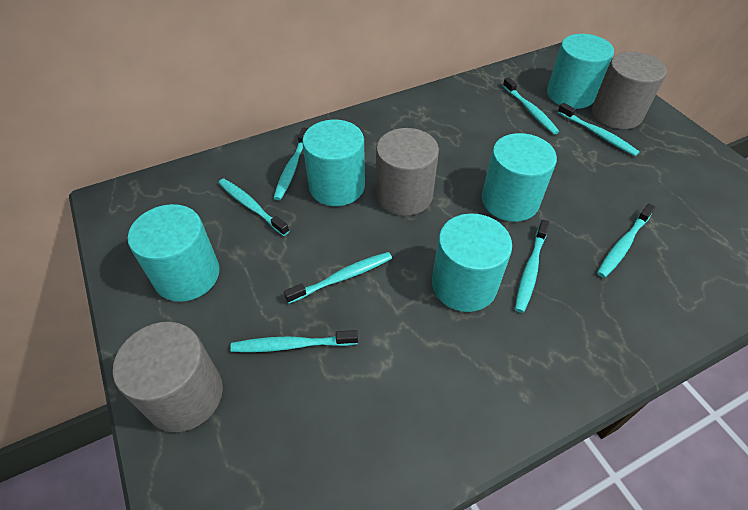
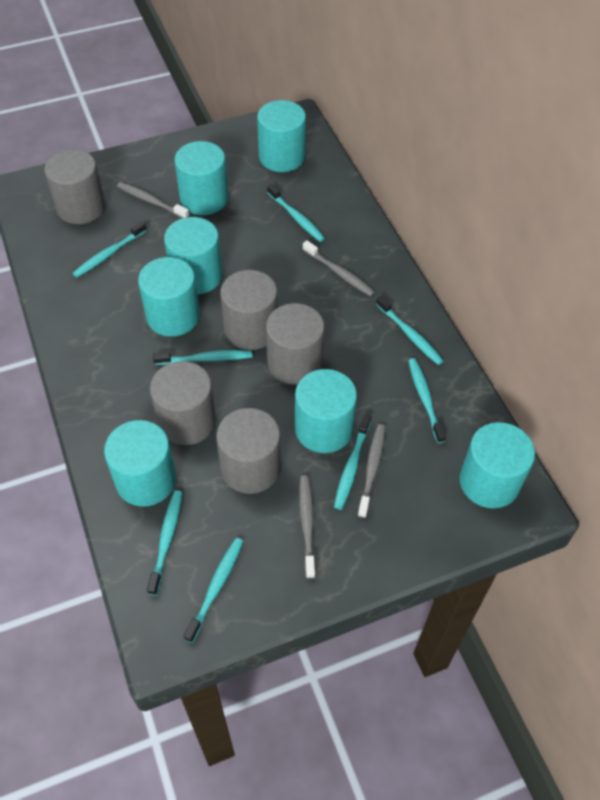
grey cylinder: [113,322,223,432] [376,128,439,216] [592,52,667,129] = 3 -> [44,149,106,224] [150,361,216,445] [216,408,281,494] [220,270,278,350] [266,303,324,385] = 5
grey toothbrush: none = 0 -> [117,182,189,218] [299,475,316,579] [302,240,375,297] [358,424,385,518] = 4
turquoise cylinder: [128,204,220,302] [302,120,365,206] [432,213,512,312] [482,133,557,222] [547,34,614,109] = 5 -> [104,420,176,507] [138,257,200,337] [164,217,222,295] [174,141,228,215] [257,100,306,172] [295,369,357,453] [460,422,535,508] = 7

